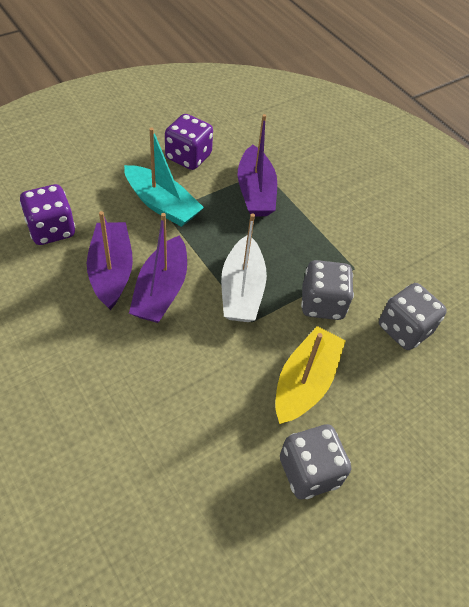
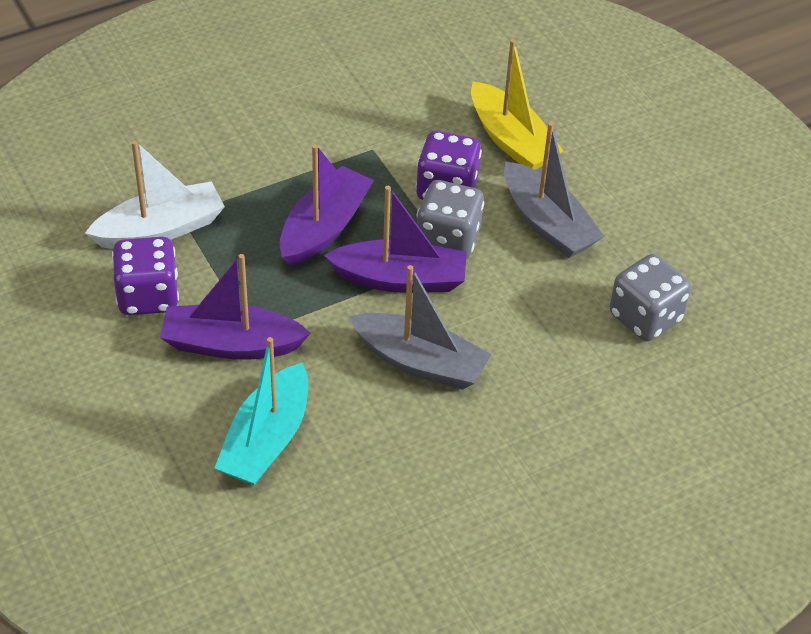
grey boat: none = 0 -> [349,265,491,390] [504,122,605,258] = 2
grey dice: [280,424,351,499] [301,260,354,320] [379,283,447,350] = 3 -> [416,180,484,259] [610,254,691,341] = 2

